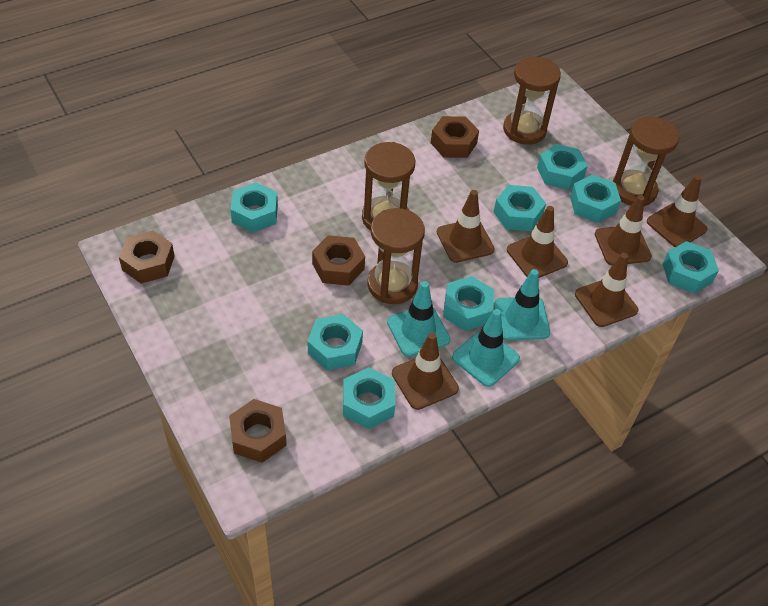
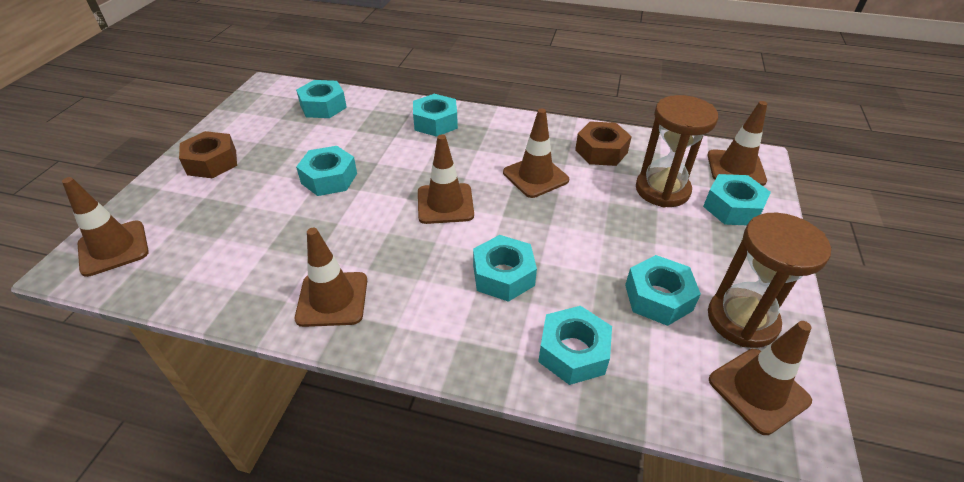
brown hourglass: [362,142,415,231] [367,208,425,304] [503,56,561,145] [613,116,680,207] = 4 -> [636,95,718,208] [708,213,831,348] = 2
brown nut: [119,230,175,284] [229,399,287,463] [312,235,365,286] [431,116,479,158] = 4 -> [179,131,237,178] [575,121,632,166] = 2
turquoise nut: [230,182,278,233] [308,314,363,371] [343,367,395,429] [443,276,494,331] [494,185,546,231] [537,144,588,190] [570,175,621,223] [663,241,719,293] = 8 -> [296,80,347,118] [296,146,357,196] [413,94,458,137] [473,235,537,302] [538,306,612,385] [625,255,701,326] [703,174,771,225] = 7
turquoise traffic cone: [387,281,450,357] [452,309,520,387] [494,269,550,340] = 3 -> none = 0

